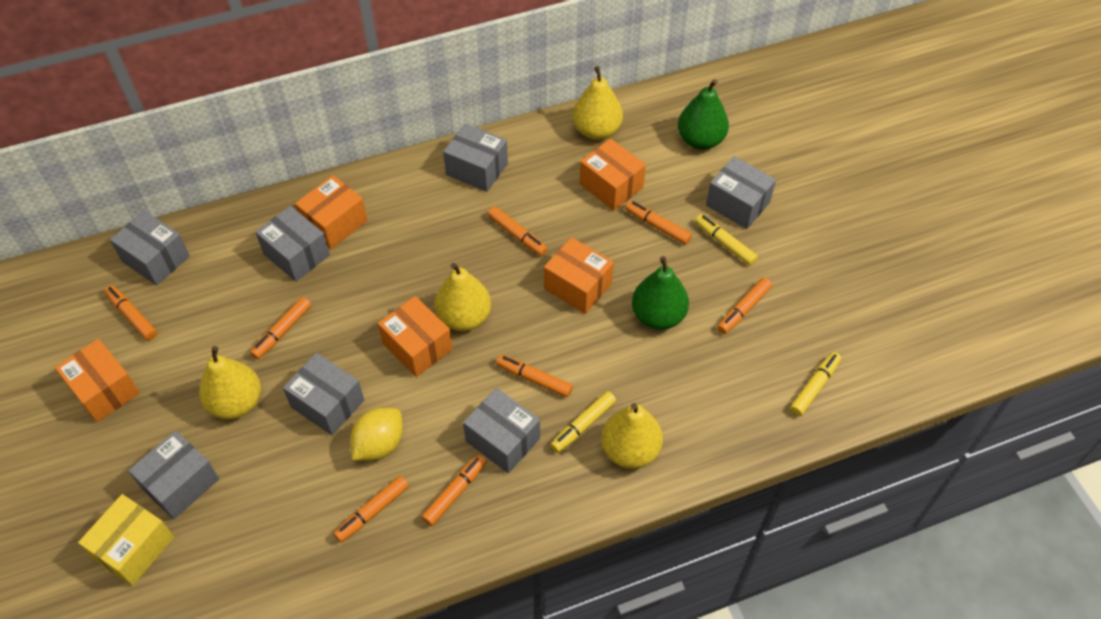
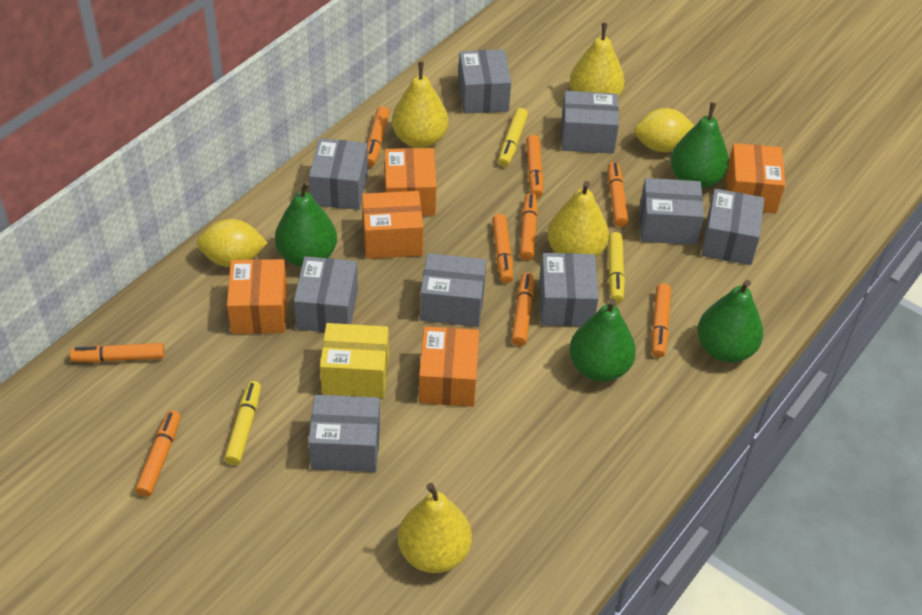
green pear: [632,256,689,330] [678,79,729,150] = 2 -> [275,181,337,267] [569,298,636,382] [670,102,729,189] [698,280,763,363] = 4
grey box: [110,211,190,285] [128,431,219,520] [255,206,330,282] [283,353,364,435] [443,123,508,192] [463,388,540,473] [706,156,776,229] = 7 -> [294,256,358,332] [308,395,380,472] [309,138,368,210] [420,253,486,327] [458,49,511,114] [539,253,599,326] [561,91,619,154] [639,178,704,245] [701,189,764,265] = 9
orange marker: [105,285,157,340] [250,297,312,359] [333,476,409,542] [422,455,486,526] [488,207,548,256] [497,355,573,397] [625,201,692,245] [718,278,772,334] = 8 -> [70,343,165,363] [135,410,181,497] [367,106,390,167] [492,214,513,283] [511,272,534,346] [520,193,538,260] [526,135,544,198] [608,162,629,227] [652,284,671,358] = 9
yellow lemon: [350,408,403,461] = 1 -> [197,219,268,267] [634,108,694,152] = 2

